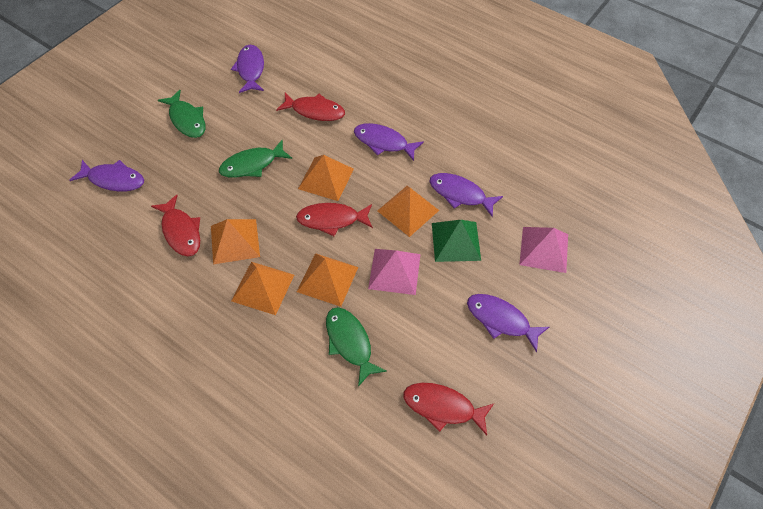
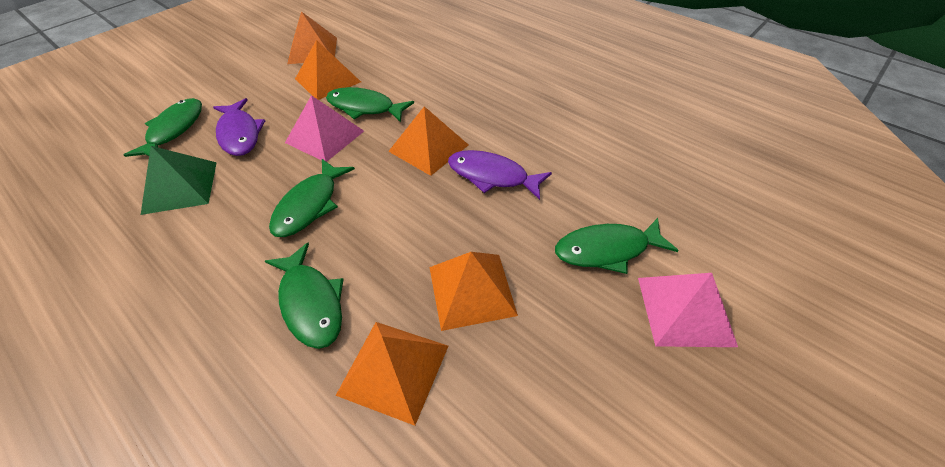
green fish: [158,90,205,138] [219,140,292,178] [326,307,387,387] = 3 -> [124,98,202,157] [265,243,344,349] [269,159,355,237] [326,87,414,122] [555,218,679,274] = 5
purple fish: [70,160,144,191] [231,45,264,93] [354,123,424,161] [429,173,503,217] [467,294,549,352] = 5 -> [213,98,265,156] [448,150,552,200] = 2
red fish: [151,195,200,256] [276,93,345,121] [296,203,373,236] [403,383,494,435] = 4 -> none = 0

